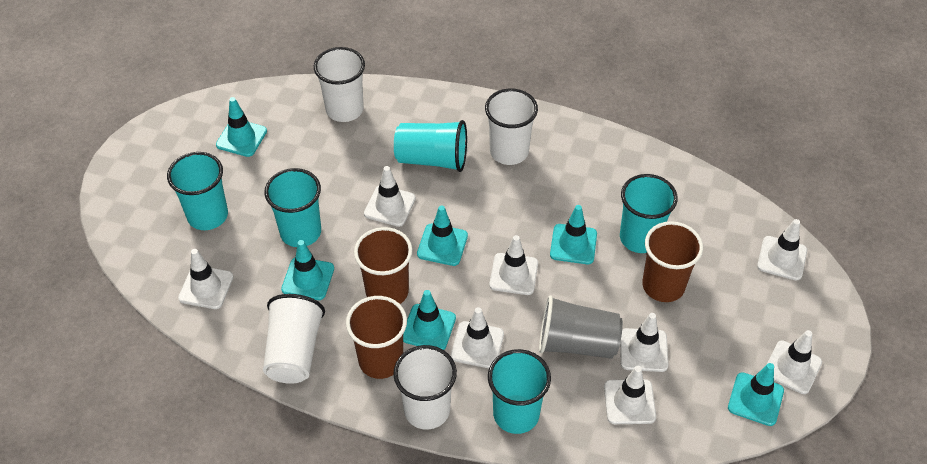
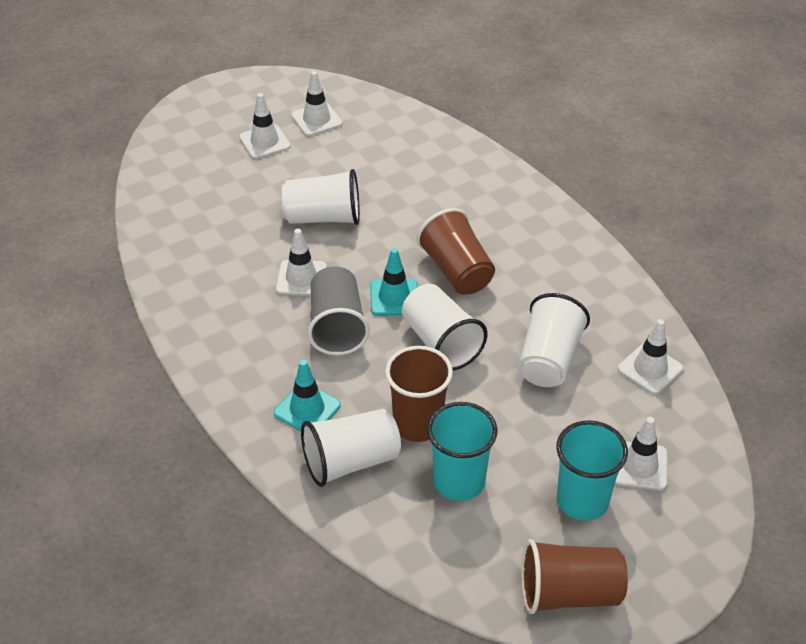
turquoise cup: [167,152,228,230] [264,168,321,247] [394,120,467,172] [488,349,551,434] [620,174,678,253] = 5 -> [427,402,498,501] [556,420,628,521] = 2
turquoise traffic cone: [216,97,267,157] [281,240,334,300] [403,290,456,350] [417,205,468,266] [550,205,597,264] [728,363,784,426] = 6 -> [274,360,341,432] [370,248,418,316] = 2
white traffic cone: [178,249,234,309] [364,166,416,227] [451,307,504,368] [489,235,538,295] [604,366,656,424] [620,313,668,372] [757,219,807,280] [766,330,822,394] = 8 -> [239,93,291,159] [276,229,327,296] [291,71,342,136] [615,417,668,491] [618,319,683,394] = 5

